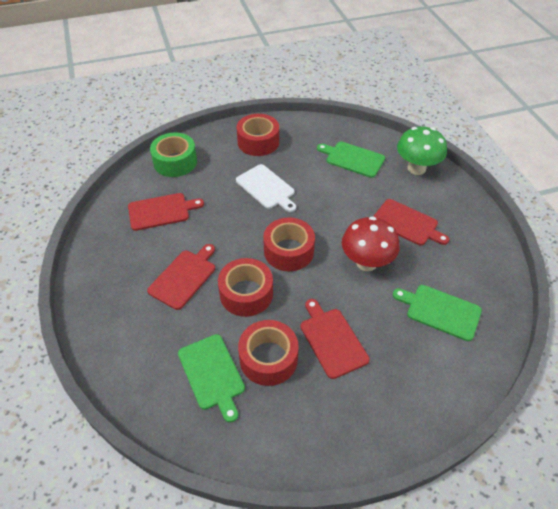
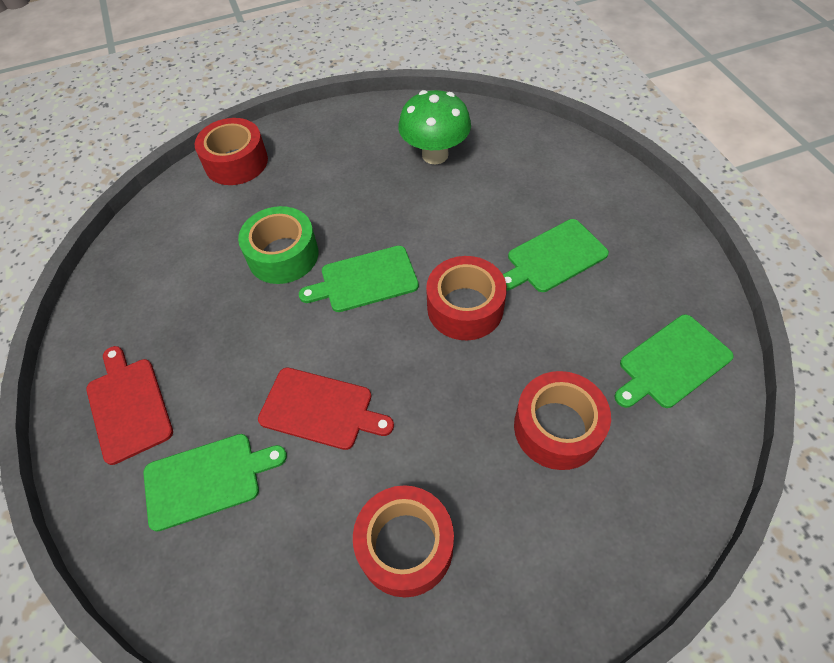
green cutting board: [178,334,245,423] [317,142,385,178] [393,285,482,341] = 3 -> [143,434,287,532] [299,246,419,312] [503,219,609,292] [614,315,734,408] = 4
red cutting board: [128,193,204,231] [147,244,215,310] [301,299,370,379] [373,199,450,245] = 4 -> [86,346,173,465] [258,368,394,450] = 2
red mushroom: [342,216,400,271] = 1 -> none = 0
white cutting board: [236,164,296,212] = 1 -> none = 0

